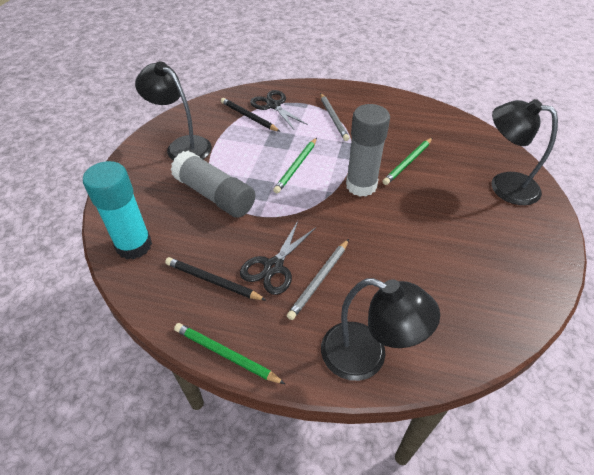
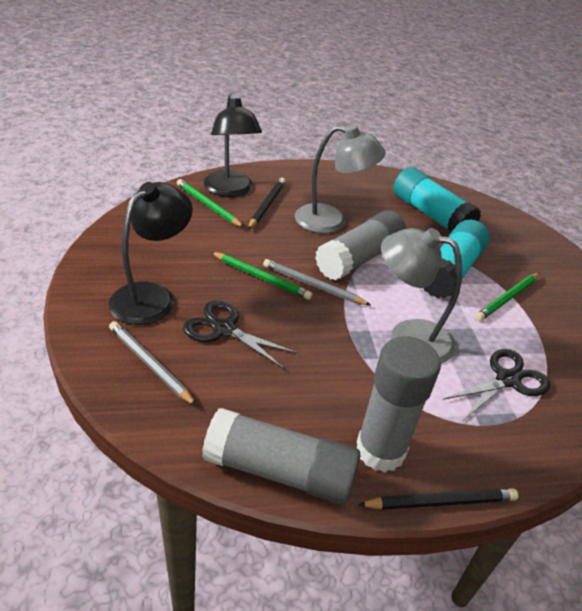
black lamp: [135,61,212,161] [321,278,440,381] [491,99,558,205] = 3 -> [108,182,193,325] [204,93,262,197] = 2
grey glue stick: [170,151,255,218] [346,104,390,196] = 2 -> [202,408,360,505] [315,210,406,280] [357,336,441,472] = 3
grey lamp: none = 0 -> [295,125,386,233] [381,228,462,364] = 2
turquoise glue stick: [83,161,152,260] = 1 -> [393,167,481,232] [424,220,490,299] = 2

